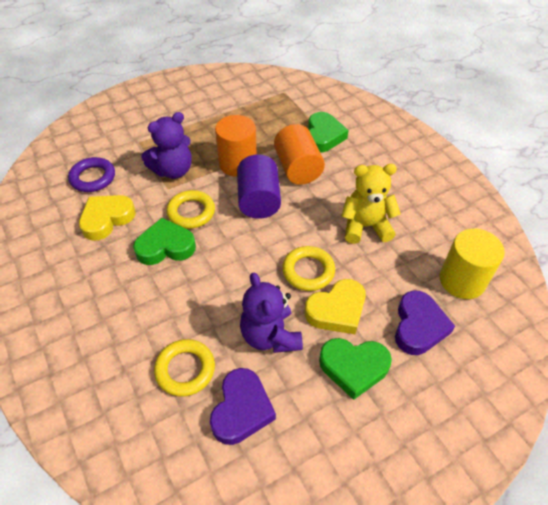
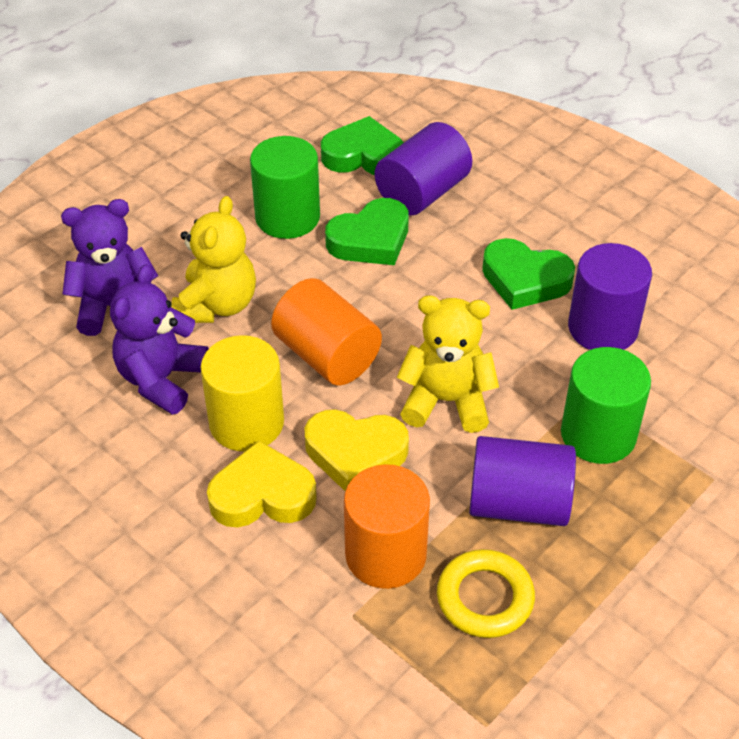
green cylinder: none = 0 -> [250,136,320,239] [561,347,651,464] = 2
purple cylinder: [237,154,281,219] = 1 -> [375,122,472,216] [469,436,576,526] [568,243,652,350] = 3
purple heart: [210,368,276,445] [395,290,455,355] = 2 -> none = 0
purple ring: [68,157,115,192] = 1 -> none = 0
yellow ring: [154,339,215,396] [166,190,215,229] [282,246,335,291] = 3 -> [437,549,535,638] = 1
yellow teddy bear: [341,164,401,244] = 1 -> [171,196,256,323] [397,295,499,433] = 2

